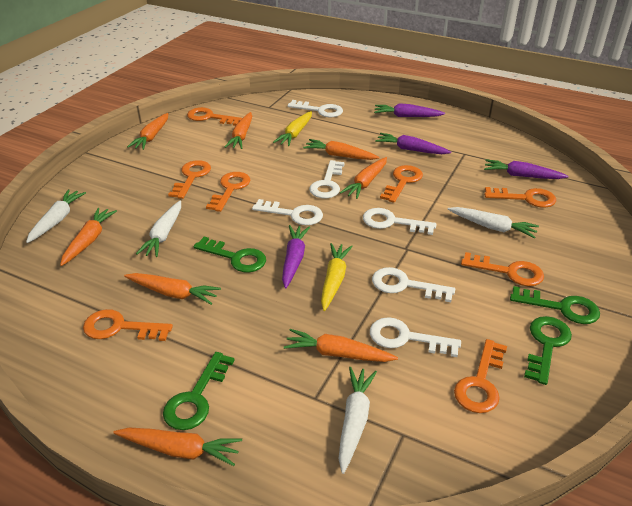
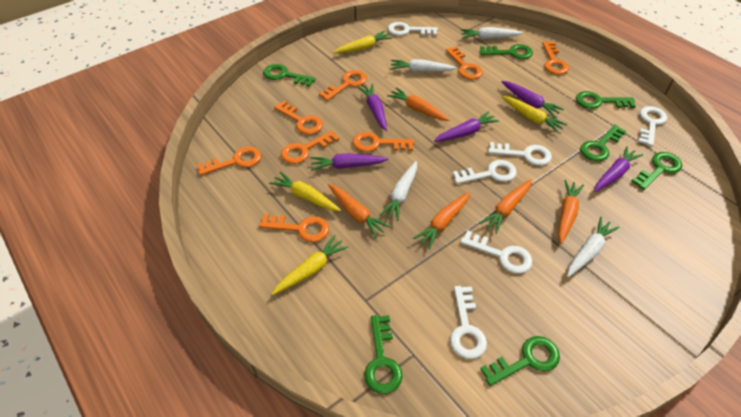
green key: [163,352,235,430] [193,236,266,272] [510,286,600,324] [524,316,572,385] = 4 -> [263,64,316,87] [364,315,403,394] [480,44,533,59] [480,336,560,386] [576,91,636,109] [580,124,627,161] [631,152,682,190] = 7
orange carrot: [60,208,117,266] [113,428,242,466] [124,273,221,305] [127,113,169,150] [225,112,252,149] [284,329,398,362] [303,139,380,160] [340,157,387,199] = 8 -> [328,184,391,238] [387,87,450,121] [413,192,470,249] [479,179,532,234] [558,180,584,244] = 5
purple carrot: [282,225,310,288] [374,103,445,117] [375,133,451,154] [484,159,569,179] = 4 -> [311,153,389,171] [358,84,387,131] [434,111,499,142] [501,81,564,118] [595,146,643,192] = 5
yellow carrot: [273,111,312,146] [321,243,353,311] = 2 -> [269,171,341,211] [272,235,349,295] [333,31,392,53] [502,96,567,134] = 4

